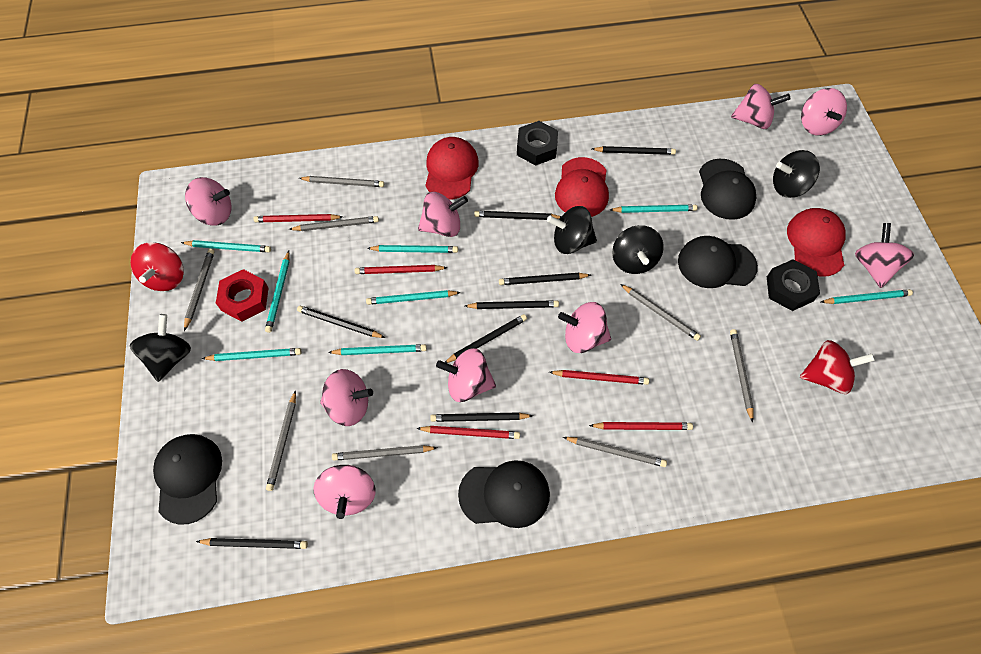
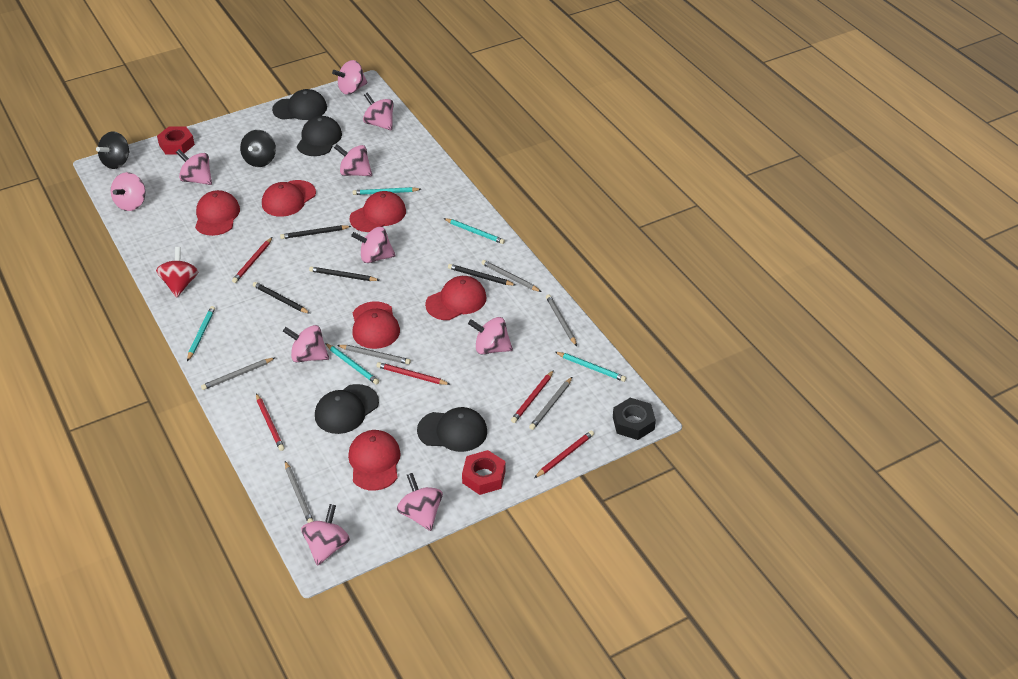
black nut: [517,121,558,166] [767,259,820,311] = 2 -> [613,398,656,440] = 1
black pencil: [196,538,308,549] [297,306,385,338] [430,412,533,422] [445,314,527,363] [465,300,559,309] [474,211,561,220] [499,273,591,285] [592,146,676,155] = 8 -> [253,282,310,314] [280,225,351,239] [309,267,379,281] [448,264,515,285] = 4
black spinning top: [130,314,191,382] [547,206,597,254] [612,225,664,274] [773,150,820,198] = 4 -> [96,131,130,169] [240,130,276,167] = 2
grey pencil: [184,249,214,331] [266,390,296,491] [289,216,379,231] [299,176,384,187] [332,445,437,461] [563,437,667,467] [620,284,701,341] [730,329,754,422] = 8 -> [201,358,275,390] [285,461,313,523] [337,345,411,364] [481,260,541,292] [529,377,572,430] [546,295,577,346] = 6
pink spinning top: [185,177,232,225] [313,465,375,519] [320,369,373,426] [418,192,468,237] [436,348,496,402] [558,302,611,353] [731,84,790,129] [801,88,847,136] [855,223,914,288] = 9 -> [111,172,145,211] [176,149,212,185] [283,325,329,362] [301,504,350,566] [332,60,367,94] [334,144,372,176] [351,227,396,263] [363,92,394,130] [397,473,443,531] [468,317,513,354] = 10
red cap: [425,137,479,200] [555,157,609,217] [787,208,846,277] = 3 -> [195,190,240,236] [262,180,316,217] [348,430,401,491] [350,191,406,232] [352,301,400,349] [425,276,487,320] = 6
red nut: [216,269,268,322] = 1 -> [157,126,195,155] [462,450,506,495] = 2
red spinning top: [131,242,184,291] [800,340,875,394] = 2 -> [156,247,198,297] = 1
turquoise pencil: [181,240,271,252] [202,348,302,361] [265,251,290,333] [328,344,427,355] [366,290,461,305] [367,245,458,253] [610,205,698,213] [821,289,913,304] = 8 -> [187,306,215,361] [325,343,379,385] [353,187,421,195] [443,218,505,244] [555,352,626,382] = 5

